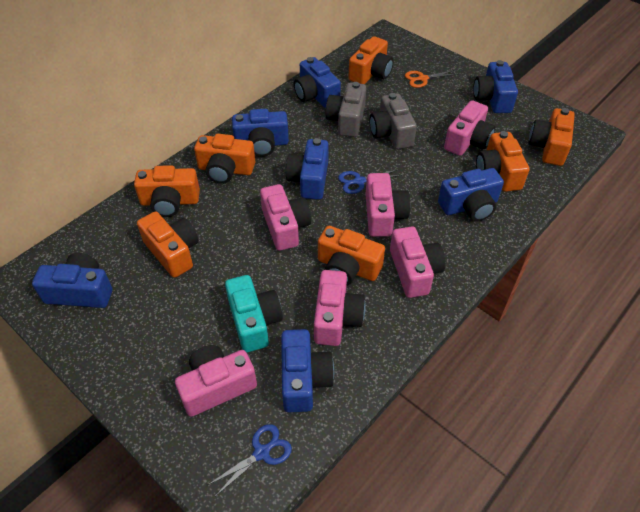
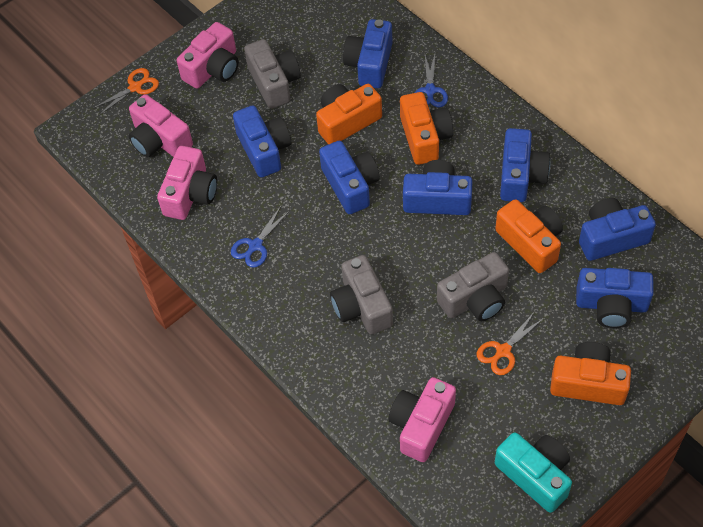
grey camera: [326,82,366,137] [369,93,417,149] = 2 -> [244,39,301,109] [330,255,393,334] [437,252,509,321] = 3
orange camera: [134,165,200,217] [137,211,199,278] [194,134,255,184] [318,226,385,286] [348,36,394,84] [476,131,530,192] [528,108,575,166] = 7 -> [316,84,382,145] [400,92,453,165] [495,199,563,273] [550,342,631,405] = 4
orange scissors: [405,70,458,88] = 1 -> [92,68,159,116] [477,311,544,375] = 2
pink camera: [175,345,257,417] [260,184,311,251] [314,270,366,346] [365,173,410,237] [390,226,445,298] [444,100,495,156] = 6 -> [129,94,193,157] [157,146,217,220] [177,22,239,89] [388,377,456,462] = 4

